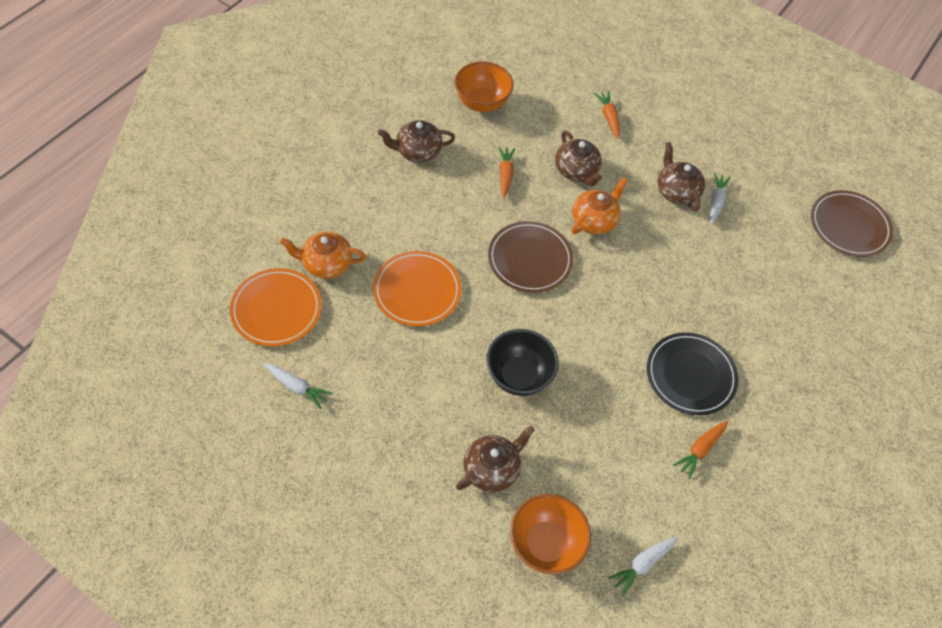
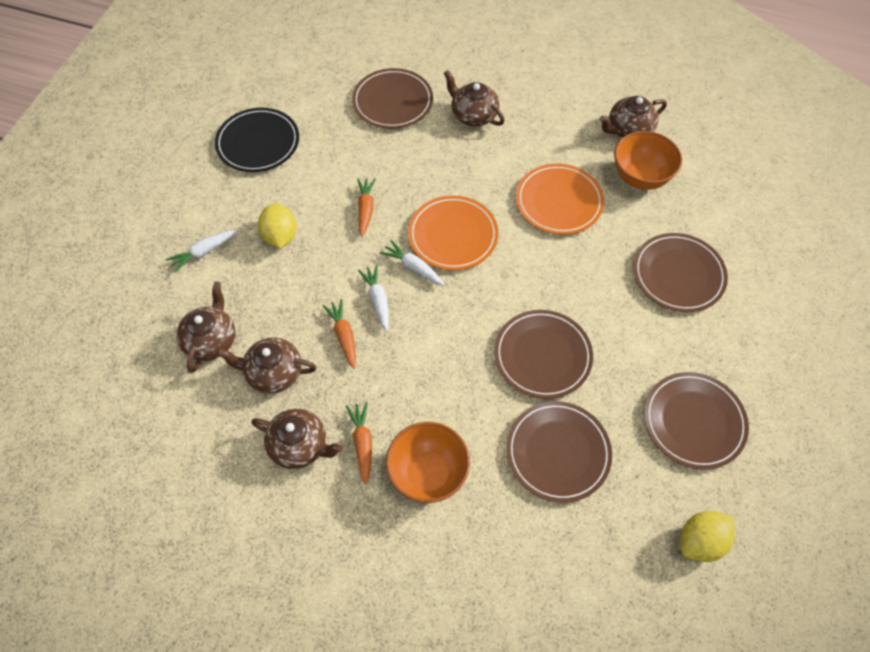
black bowl: [486,329,559,396] = 1 -> none = 0
brown plate: [488,221,573,293] [811,190,893,257] = 2 -> [352,68,433,129] [494,310,593,399] [506,401,612,503] [633,233,728,312] [644,372,749,470] = 5
brown teapot: [378,120,455,162] [456,426,534,492] [555,131,602,186] [657,142,705,211] = 4 -> [177,282,235,373] [216,337,317,394] [251,409,343,469] [444,70,505,126] [599,96,667,138] = 5
orange teapot: [280,232,366,278] [572,178,628,234] = 2 -> none = 0
yellow lemon: none = 0 -> [258,203,297,248] [680,511,735,562] = 2

